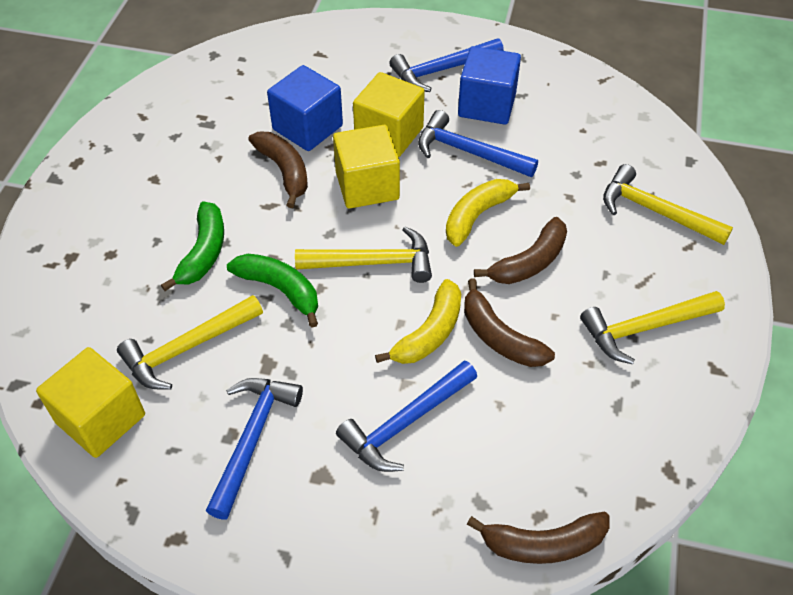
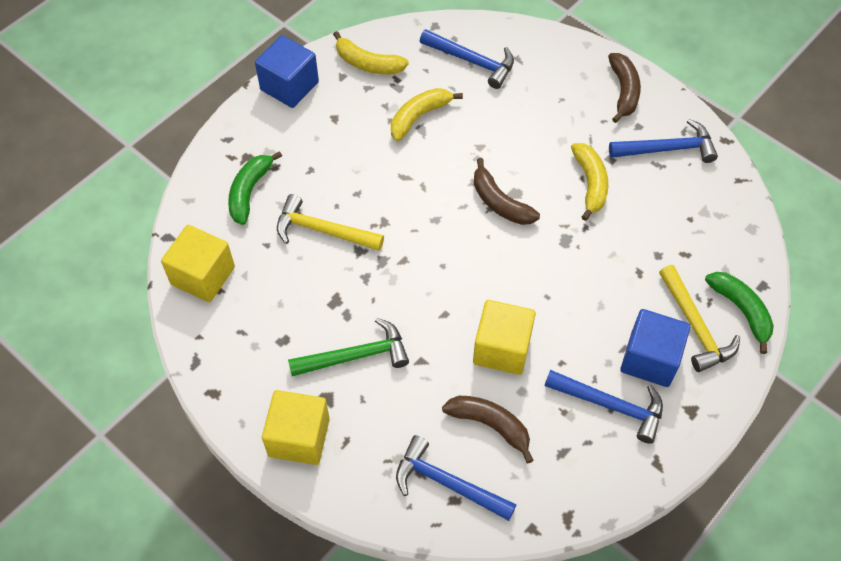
brown banana: [248,132,308,208] [464,278,555,367] [467,512,610,564] [474,217,567,284] = 4 -> [442,396,533,463] [474,158,540,225] [608,53,641,123] = 3
green hammer: none = 0 -> [288,318,409,376] = 1
yellow banana: [375,279,461,364] [446,179,530,247] = 2 -> [333,31,409,74] [391,88,463,141] [571,143,608,221] = 3
yellow hammer: [117,295,263,390] [295,226,432,283] [580,291,725,364] [603,164,733,245] = 4 -> [277,194,384,251] [659,265,740,372] = 2

